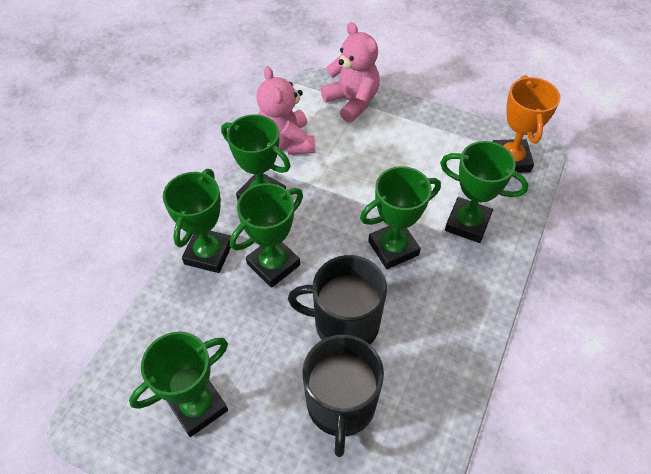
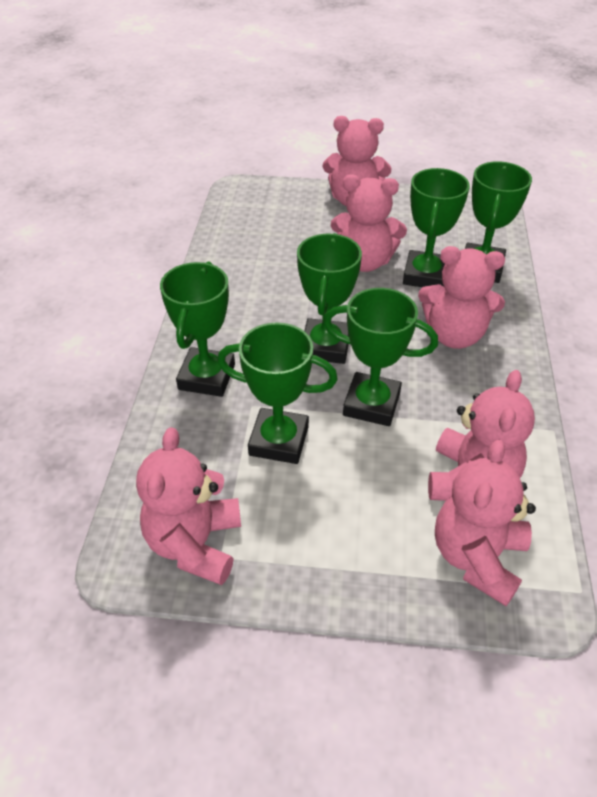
black mug: [288,255,387,344] [302,335,384,457] = 2 -> none = 0
orange trophy: [493,75,561,173] = 1 -> none = 0
pink teddy bear: [256,66,315,155] [321,22,380,123] = 2 -> [136,427,241,585] [323,116,392,206] [331,174,407,272] [418,246,505,349] [428,370,535,501] [435,440,536,606] = 6

